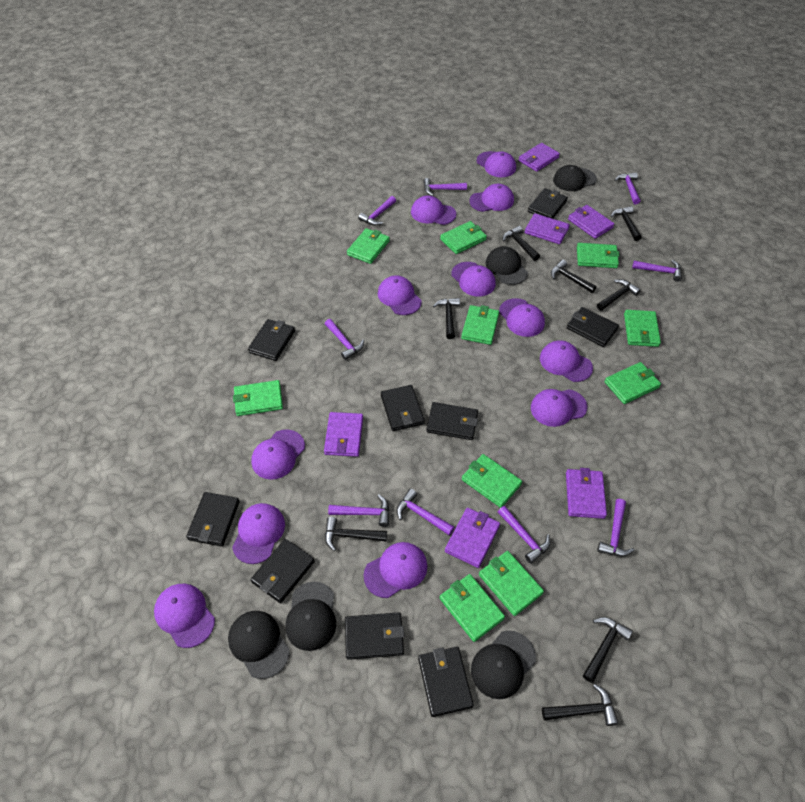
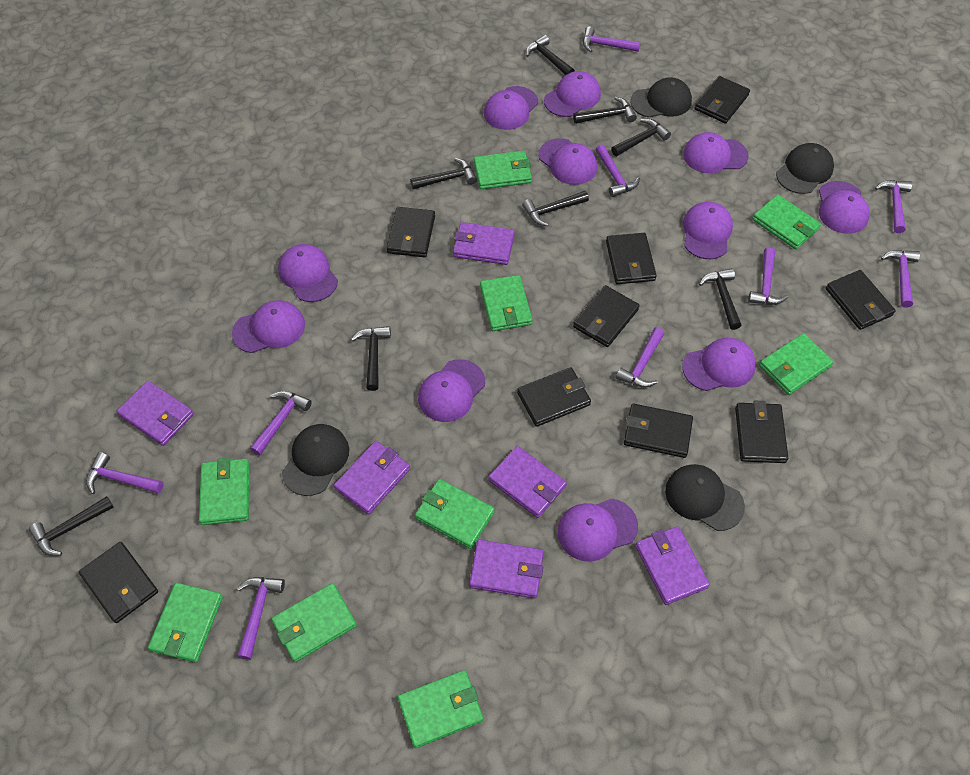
black cap: [228,611,290,679] [286,582,336,651] [471,631,536,699] [486,246,528,285] [553,165,597,191] = 5 -> [282,424,349,496] [630,77,692,118] [665,464,745,531] [776,143,834,194] = 4
green wallet: [233,380,283,416] [347,228,390,264] [440,221,487,254] [440,574,505,642] [461,305,499,345] [462,454,522,508] [479,551,544,616] [577,243,620,268] [604,362,661,404] [624,310,661,347] = 10 -> [148,583,223,662] [199,457,249,525] [272,583,357,662] [398,670,483,748] [415,479,495,549] [474,151,532,189] [480,275,532,331] [753,195,821,249] [759,333,833,395] = 9
purple cap: [154,583,215,648] [232,503,285,564] [251,429,305,480] [363,542,427,598] [378,275,422,315] [411,196,456,225] [451,262,496,296] [469,184,514,212] [477,151,516,177] [499,298,545,337] [531,389,587,427] [540,340,593,382] = 12 -> [232,300,305,353] [278,244,338,302] [418,359,485,422] [484,86,538,130] [538,138,597,185] [544,71,601,117] [558,499,638,562] [682,338,756,391] [683,132,749,173] [683,202,733,259] [819,181,870,234] = 11

